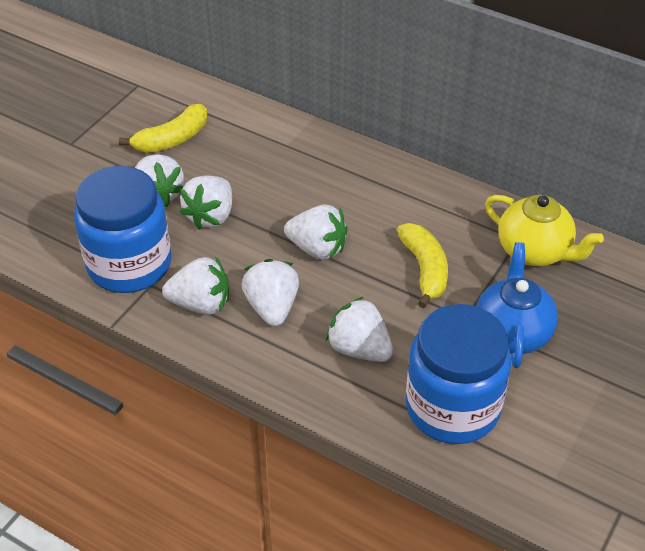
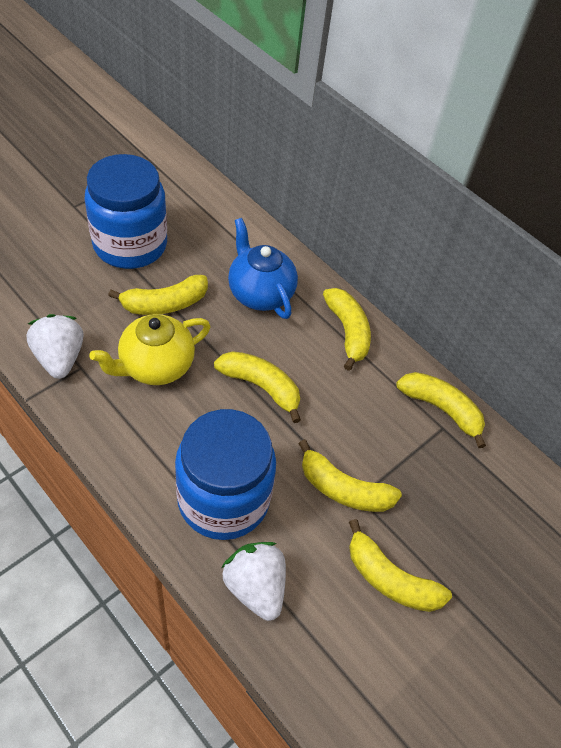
white strawberry: [135,154,184,207] [162,257,229,315] [179,176,232,229] [241,259,299,326] [284,204,347,260] [326,297,393,362] = 6 -> [27,314,84,379] [222,542,286,621] = 2
yellow banana: [119,104,207,153] [397,223,448,308] = 2 -> [108,275,208,315] [214,351,301,423] [298,439,402,512] [323,288,371,371] [349,519,452,612] [396,372,486,448] = 6

